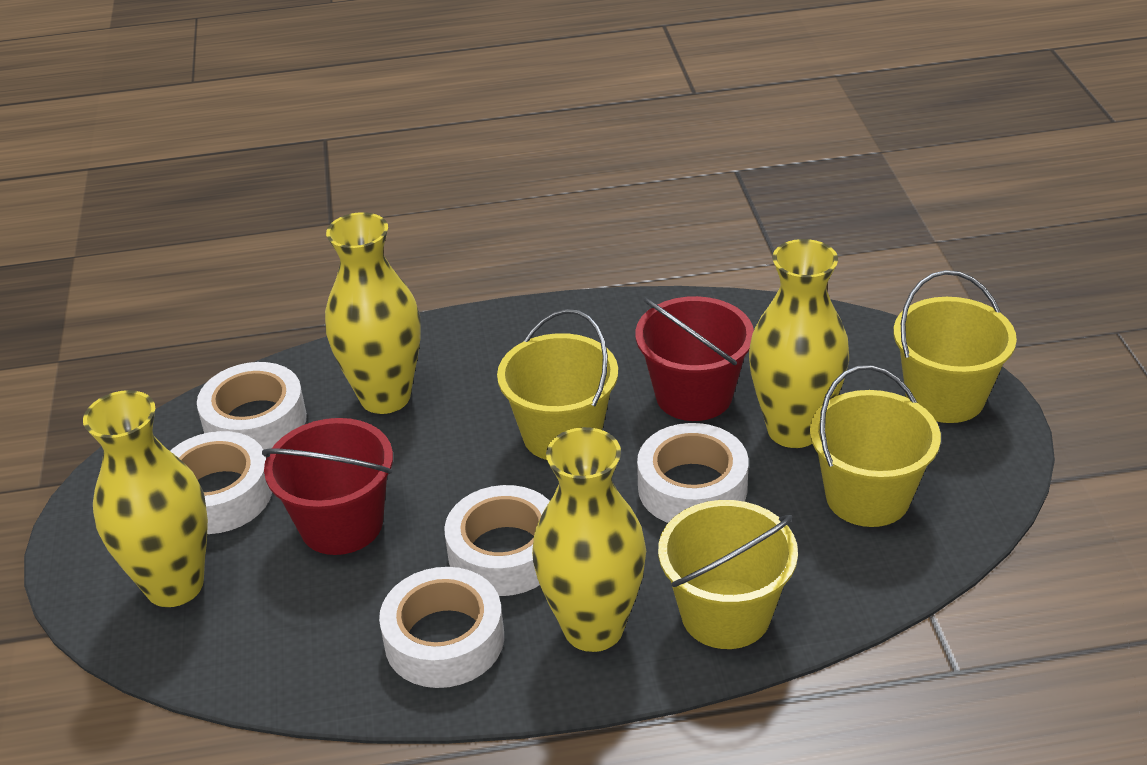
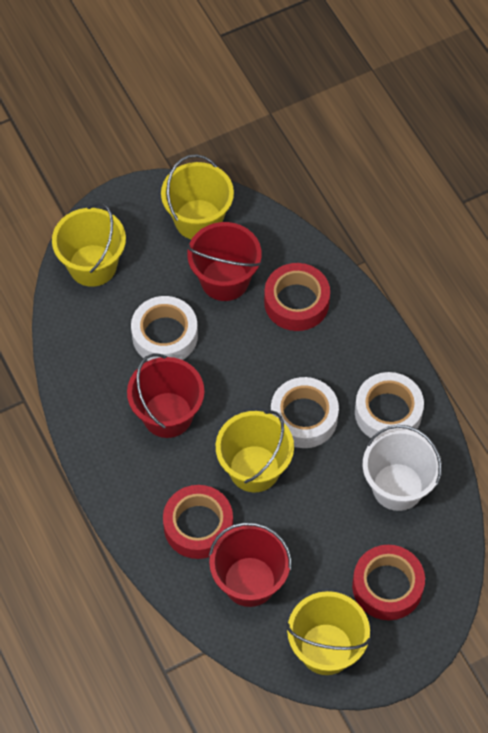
red bucket: [262,418,393,555] [635,296,754,421] = 2 -> [127,353,204,438] [187,222,262,301] [209,522,292,607] = 3
red tape: none = 0 -> [163,485,233,559] [264,263,330,331] [352,545,425,620] = 3
white bucket: none = 0 -> [363,425,442,511] = 1
white tape: [170,431,272,534] [197,362,307,450] [379,567,504,688] [444,485,550,596] [637,423,748,523] = 5 -> [131,296,198,361] [271,377,339,448] [355,372,424,438] = 3
yellow vase: [83,390,208,607] [325,212,421,414] [532,427,646,652] [749,239,849,448] = 4 -> none = 0

